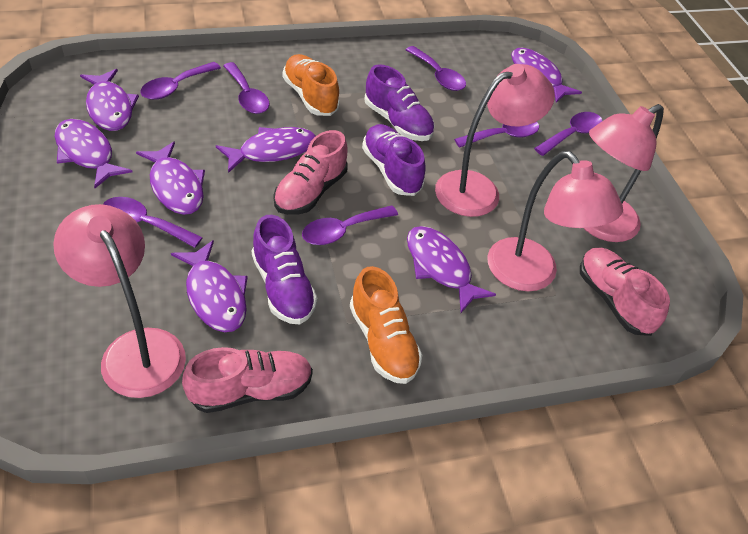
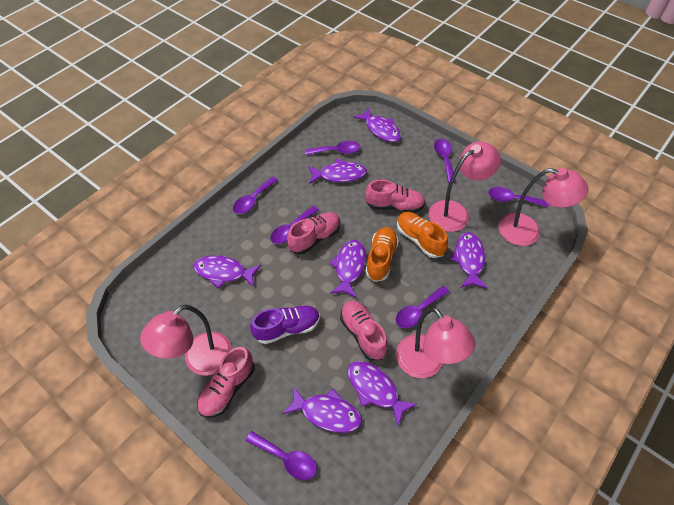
pink shoe: [182,347,313,413] [274,130,348,215] [580,248,670,336] = 3 -> [197,347,255,418] [287,212,340,254] [340,300,388,360] [365,180,426,213] = 4
purple shoe: [252,215,317,324] [362,124,426,196] [364,65,435,141] = 3 -> [250,305,320,344] = 1

